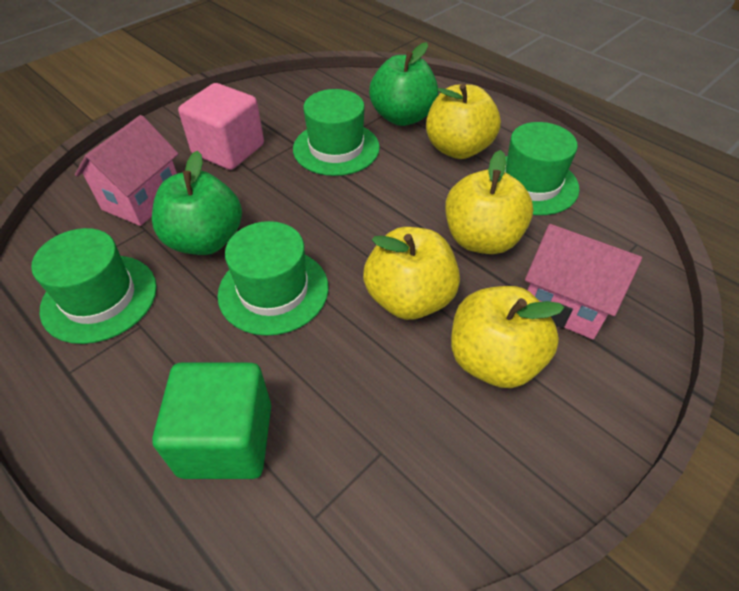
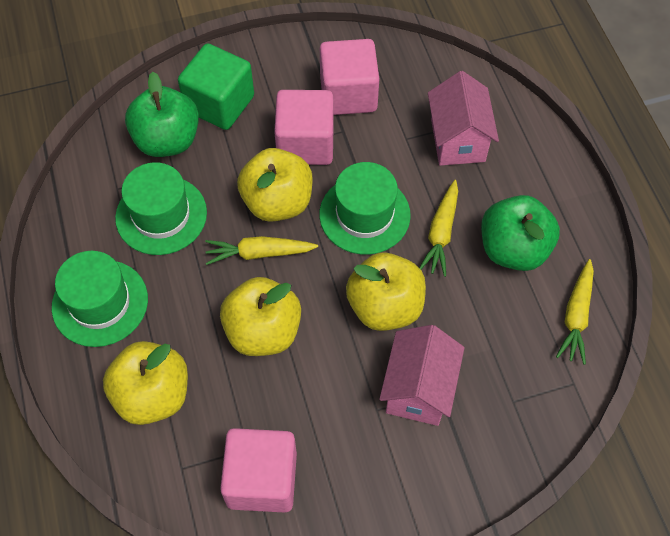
green hat: [31,228,157,344] [218,221,329,336] [293,89,380,176] [488,122,579,215] = 4 -> [52,251,148,347] [115,162,207,255] [319,162,411,255] = 3
pink cube: [178,83,264,170] = 1 -> [220,428,297,513] [274,90,334,165] [320,39,379,115] = 3
yellow carrot: none = 0 -> [205,236,318,265] [419,180,458,277] [556,259,594,365] = 3

